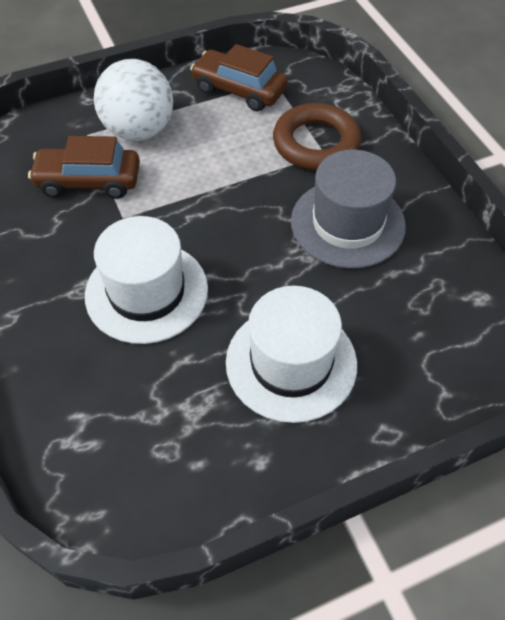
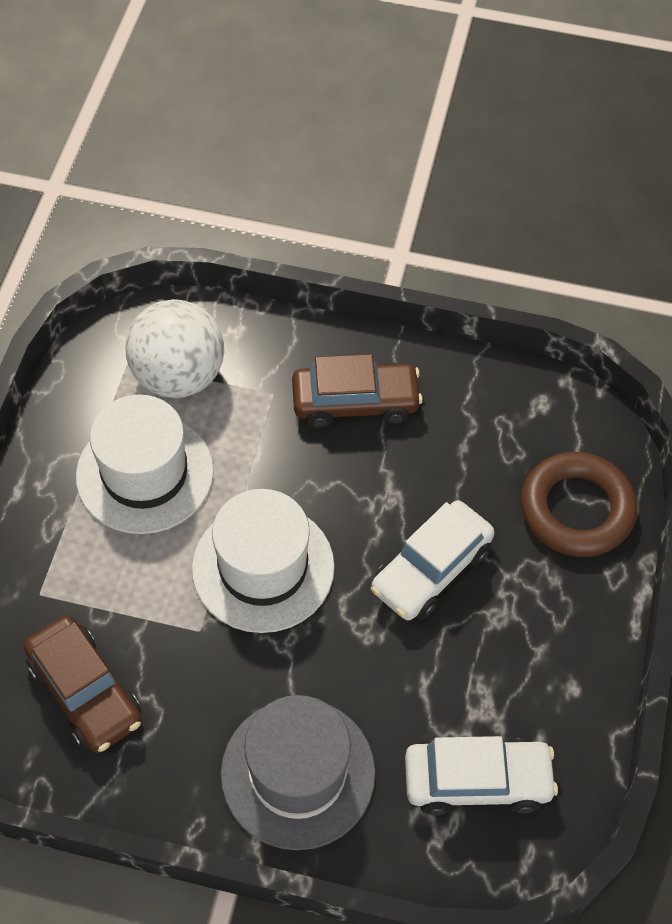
white car: none = 0 -> [371,500,494,620] [405,736,558,815] = 2

